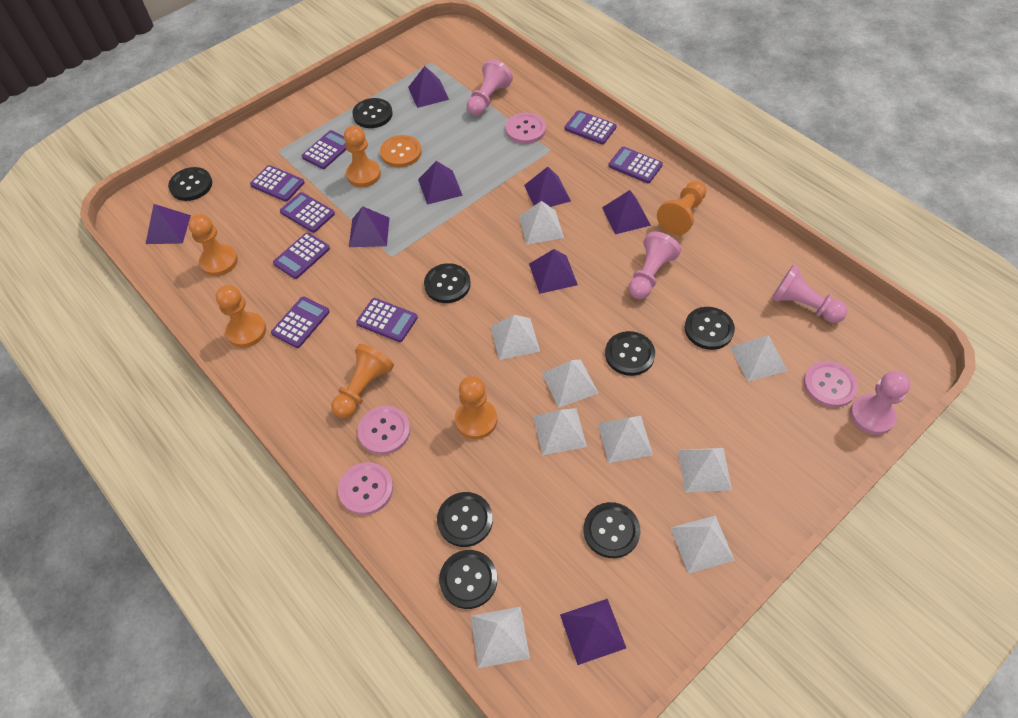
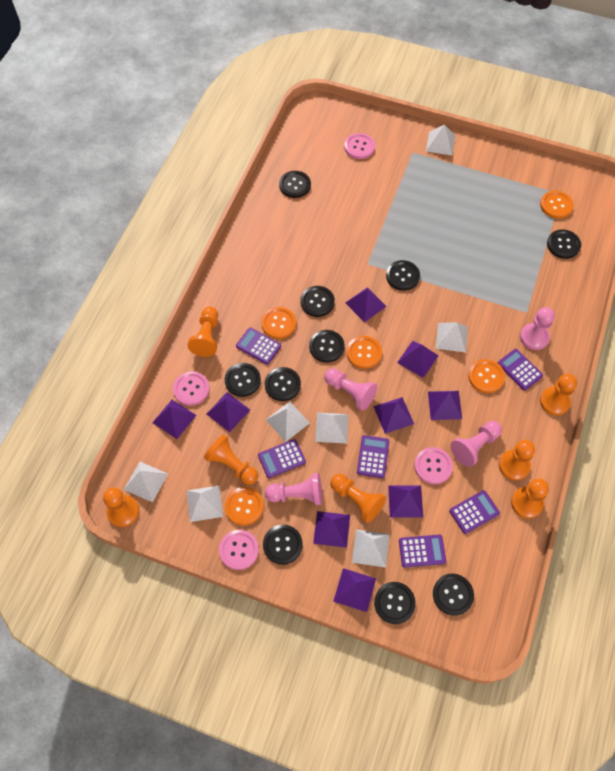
black button: [168,167,212,201] [352,98,393,128] [424,263,471,303] [437,492,493,547] [439,550,497,609] [584,502,640,558] [605,331,655,376] [685,307,735,350] = 8 -> [225,363,261,397] [263,525,303,565] [265,367,301,401] [279,171,311,198] [300,286,335,317] [309,330,345,363] [374,582,416,624] [386,260,420,291] [433,573,474,616] [547,229,581,259] = 10
orange button: [380,135,422,167] = 1 -> [225,487,264,526] [261,307,296,339] [347,336,382,369] [468,359,505,393] [540,191,574,219] = 5
orange pawn: [188,214,238,276] [216,285,266,348] [331,344,394,418] [344,125,381,187] [455,376,497,439] [657,181,706,235] = 6 -> [103,487,139,527] [187,307,218,357] [204,434,258,485] [330,474,386,523] [499,440,535,481] [511,479,549,518] [540,374,577,416] = 7
purple calculator: [250,165,305,202] [271,296,330,348] [273,232,330,279] [280,192,335,233] [302,130,346,169] [356,298,418,342] [564,110,617,144] [608,146,663,183] = 8 -> [236,327,281,365] [258,439,306,478] [357,435,389,478] [399,535,446,568] [449,490,500,534] [498,349,543,391] = 6
purple pyramid: [146,204,191,244] [349,206,389,247] [408,66,449,108] [418,161,463,205] [524,167,571,207] [529,249,578,294] [560,599,626,665] [602,190,651,234] = 8 -> [153,400,196,439] [207,392,250,432] [313,511,350,548] [333,568,376,612] [346,287,387,322] [373,397,414,434] [388,486,423,517] [397,341,439,378] [428,391,462,420] = 9
white pyramid: [471,607,530,668] [490,315,540,360] [519,201,564,244] [533,408,587,455] [542,359,598,408] [598,416,653,463] [671,516,735,573] [678,448,732,492] [730,335,788,382] = 9 -> [124,462,168,502] [187,486,223,522] [266,401,310,442] [315,413,349,444] [352,530,389,568] [426,125,455,155] [436,322,468,352] = 7

